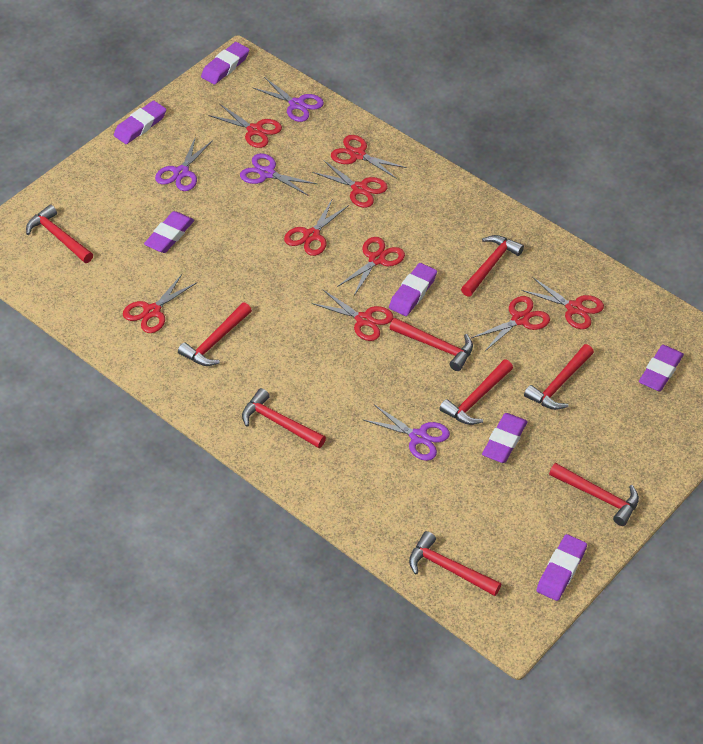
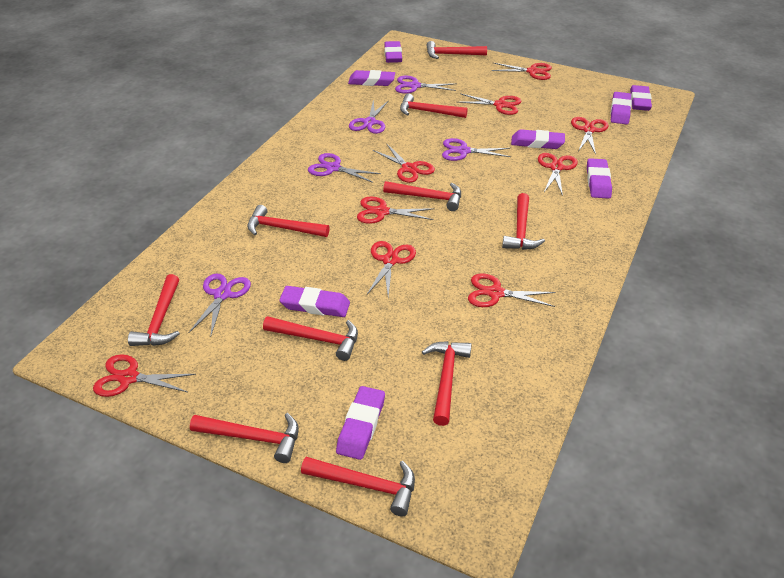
purple eraser: [114,101,166,144] [144,211,194,253] [201,42,249,85] [389,263,437,316] [482,413,528,463] [536,534,587,601] [639,345,684,391] = 7 -> [279,286,350,317] [336,386,385,460] [348,70,395,86] [384,41,402,63] [511,129,565,149] [587,158,612,198] [611,92,632,124] [630,85,652,111] = 8
purple scissors: [155,136,213,191] [240,153,317,196] [252,77,324,122] [364,404,450,461] = 4 -> [188,273,251,335] [308,153,381,183] [349,100,389,134] [395,75,457,94] [442,138,511,161] = 5
red hammer: [26,204,93,263] [178,302,252,366] [242,388,326,448] [390,318,473,371] [409,531,501,596] [439,360,513,425] [461,235,524,297] [524,344,594,410] [549,463,639,526] = 9 -> [128,274,180,346] [190,413,299,463] [247,205,330,237] [263,316,358,361] [301,457,415,516] [383,181,461,211] [400,94,468,118] [422,341,472,426] [427,41,487,59] [502,193,545,250] = 10

